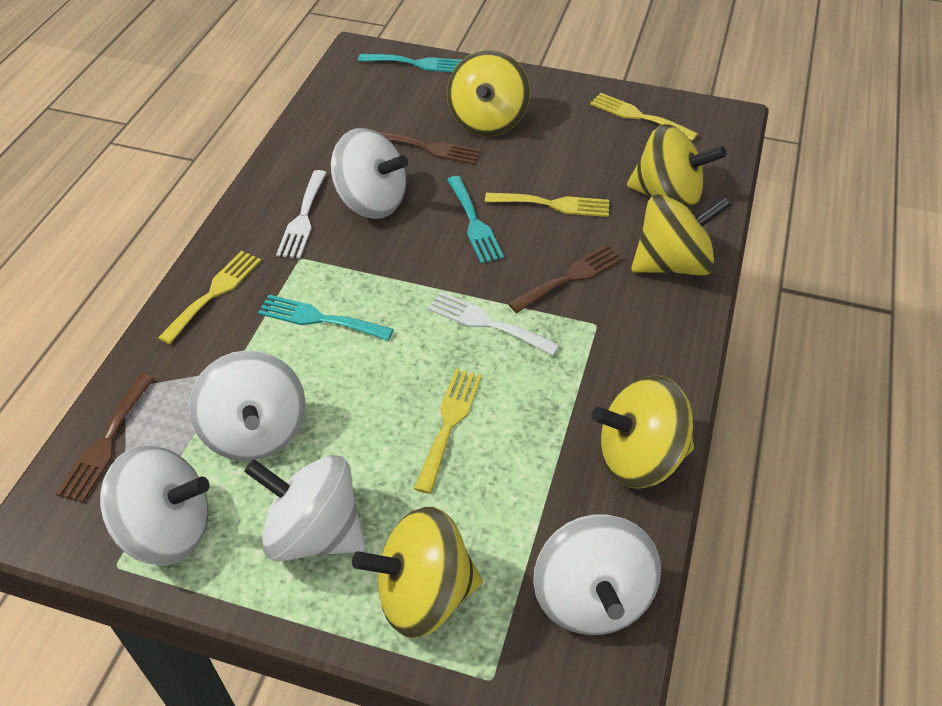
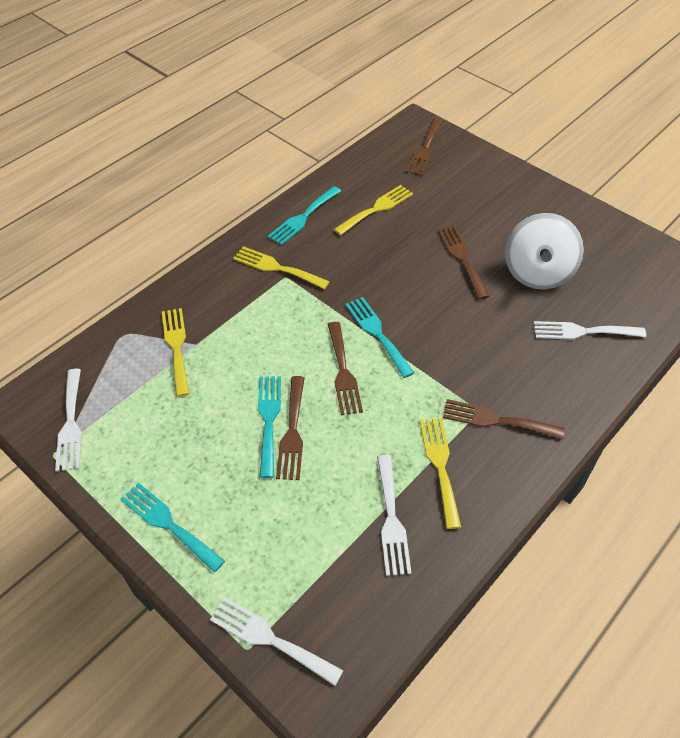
brown fork: [56,374,155,503] [374,130,481,165] [508,245,623,313] = 3 -> [276,376,305,480] [328,322,363,415] [406,118,443,176] [438,226,489,299] [443,399,565,439] = 5
turquoise fork: [258,295,394,341] [358,54,462,72] [447,176,504,264] = 3 -> [121,482,225,572] [258,376,281,478] [268,186,341,245] [345,297,414,378] = 4
white fork: [276,170,327,259] [427,292,560,356] = 2 -> [55,369,82,471] [210,597,344,686] [377,455,411,576] [534,321,646,340] = 4
white spinning top: [100,445,210,566] [189,350,306,461] [244,455,366,562] [331,128,408,219] [533,515,661,635] = 5 -> [505,213,584,289] = 1
yellow spinning top: [352,506,483,638] [447,50,530,136] [592,376,694,488] [627,124,726,211] [631,194,731,276] = 5 -> none = 0

